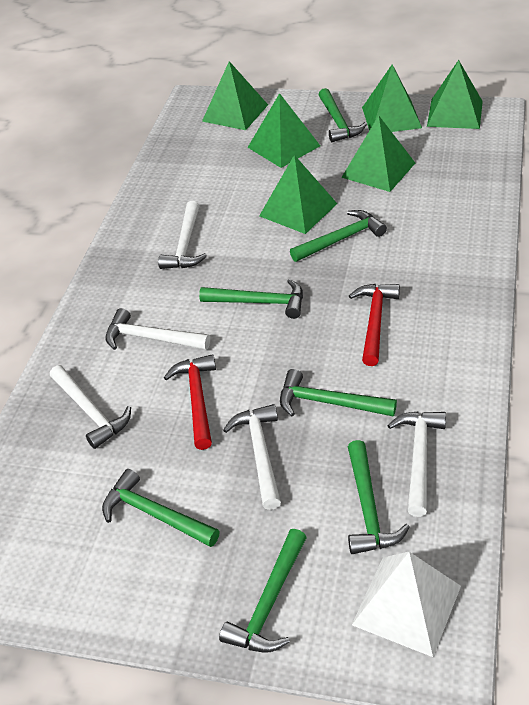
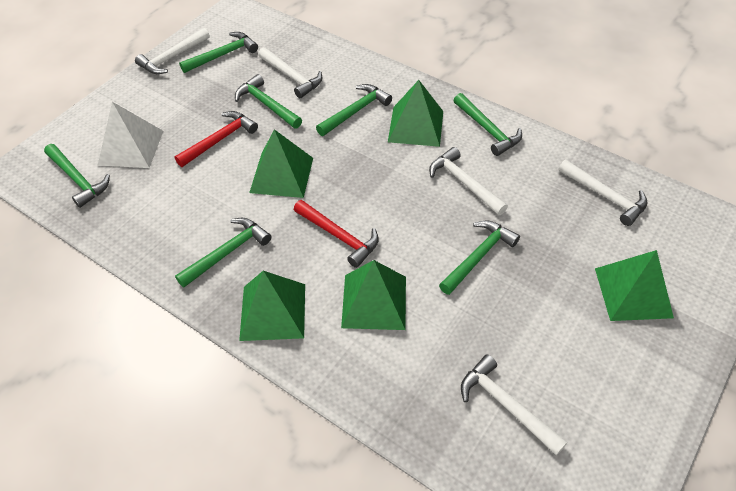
green pyramid: [202,61,268,130] [247,93,320,168] [259,155,337,234] [341,116,415,192] [362,64,422,132] [427,60,483,129] = 6 -> [239,271,305,341] [249,129,313,198] [341,260,406,330] [388,80,443,147] [595,250,674,321] = 5

